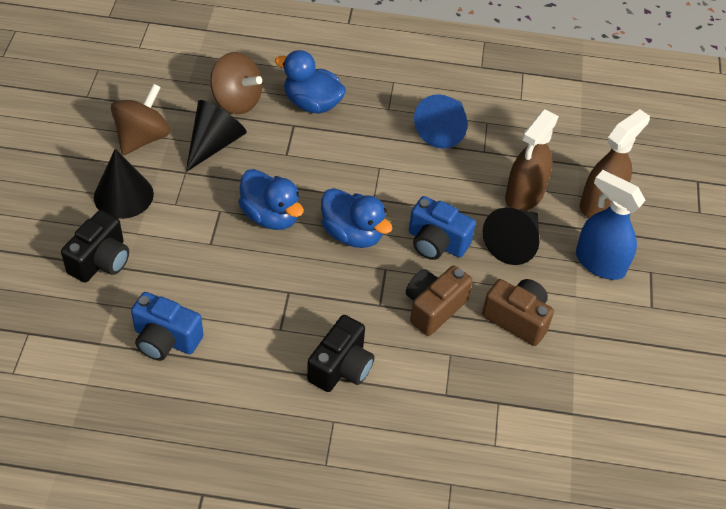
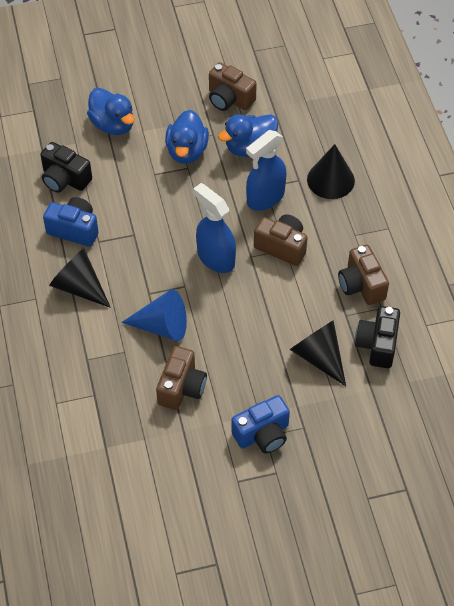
blue spray bottle: [576,170,646,280] = 1 -> [193,183,236,273] [246,130,286,211] = 2
brown camera: [406,265,473,336] [482,279,554,346] = 2 -> [156,346,207,410] [209,62,257,111] [254,214,308,266] [338,245,389,305] = 4
brown spinning top: [111,84,170,155] [210,52,262,114] = 2 -> none = 0
brown spray bottle: [505,109,559,211] [580,109,650,218] = 2 -> none = 0

